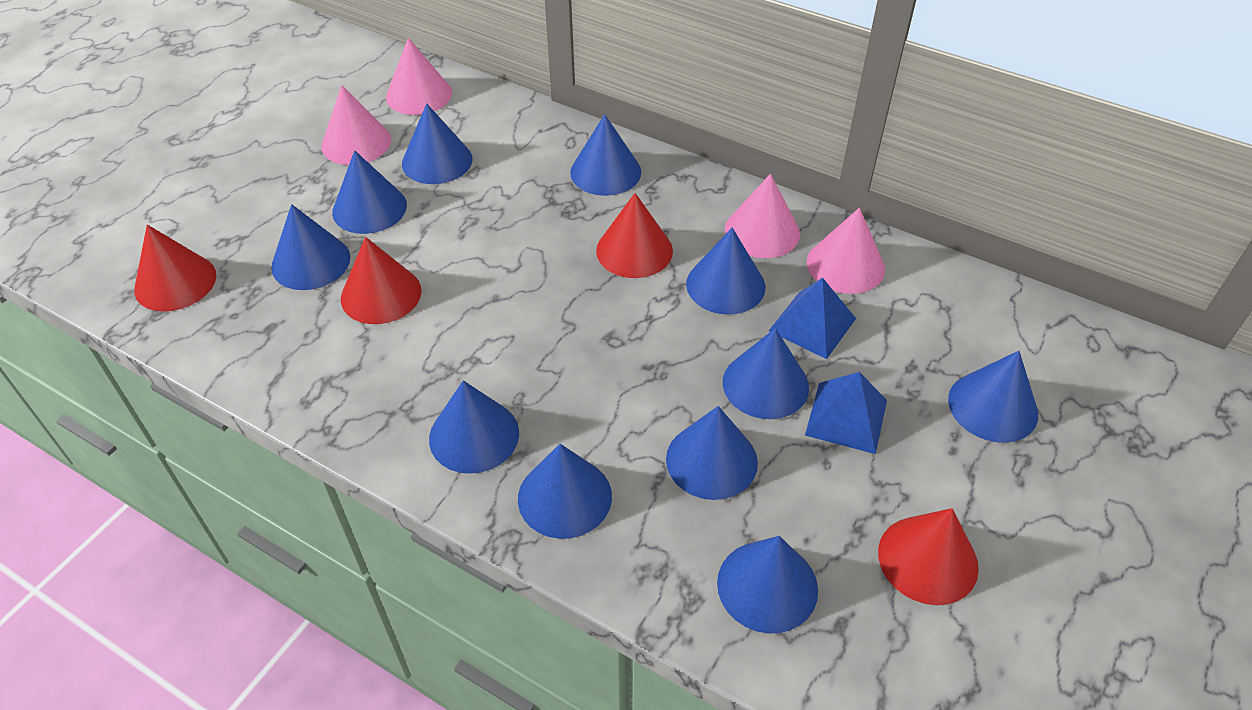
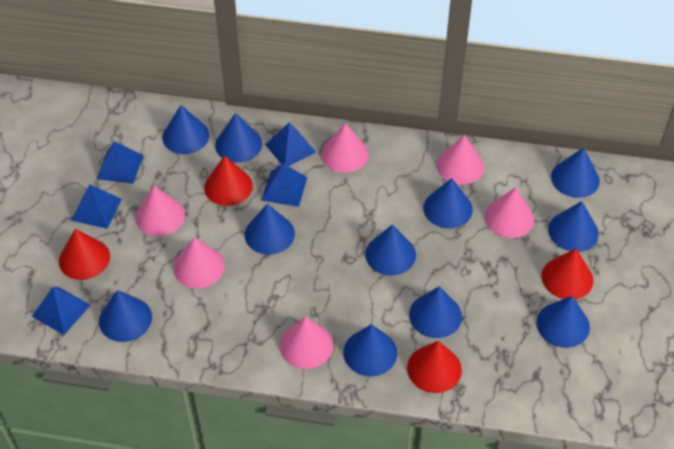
blue pyramid: [769,278,856,359] [805,372,887,454] = 2 -> [32,287,90,335] [71,184,122,229] [97,141,143,184] [261,163,307,207] [265,122,316,166] = 5
pink cone: [321,85,391,165] [386,38,452,115] [724,174,800,258] [807,208,885,294] = 4 -> [135,186,185,236] [174,237,225,288] [280,317,333,369] [321,123,369,173] [436,135,484,185] [485,187,534,238] = 6

